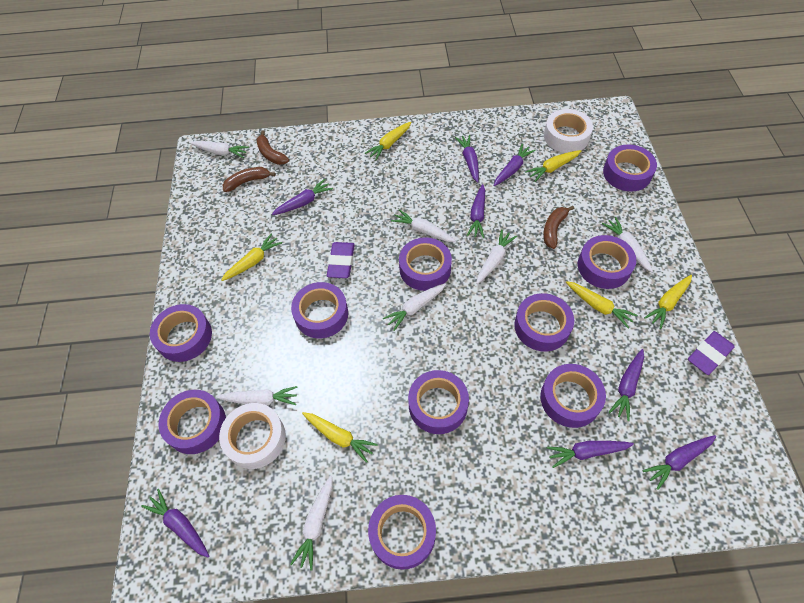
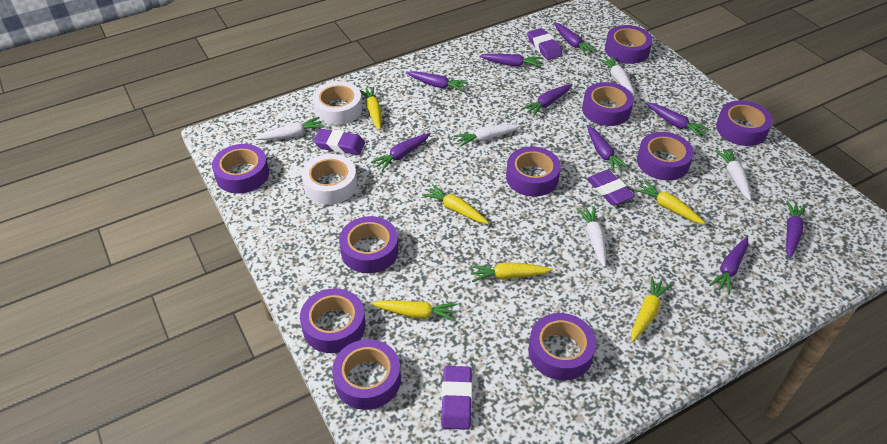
brown banana: [223,167,276,192] [256,130,289,165] [543,206,574,249] = 3 -> none = 0
purple carrot: [142,489,209,557] [272,179,333,215] [455,135,479,183] [467,184,485,238] [493,144,536,186] [547,441,634,468] [609,349,644,421] [642,435,716,490] = 8 -> [371,133,430,171] [406,71,468,92] [479,54,542,67] [522,84,572,117] [554,23,597,55] [587,125,629,173] [646,103,709,138] [709,237,748,295] [786,201,806,258] = 9
purple eraser: [327,242,355,278] [688,331,735,375] = 2 -> [314,129,365,155] [441,366,472,430] [528,28,563,60] [587,170,635,205] = 4
white carrot: [189,141,249,158] [216,386,298,405] [290,475,332,571] [383,283,446,331] [391,209,456,242] [476,229,517,284] [602,217,653,272] = 7 -> [254,117,324,140] [454,124,521,147] [577,206,606,267] [599,56,635,95] [715,148,751,201] = 5

